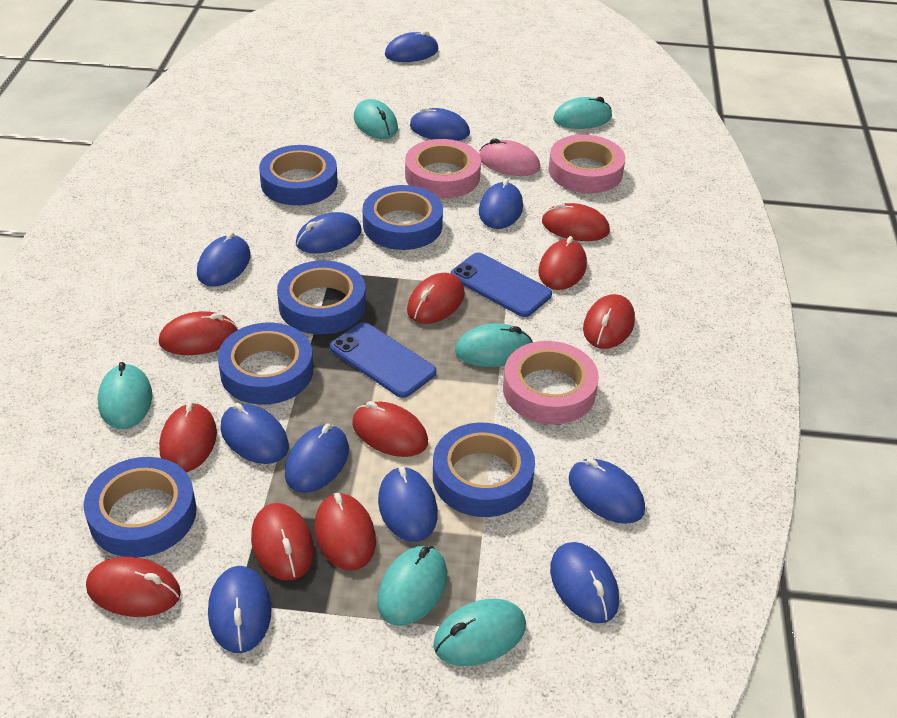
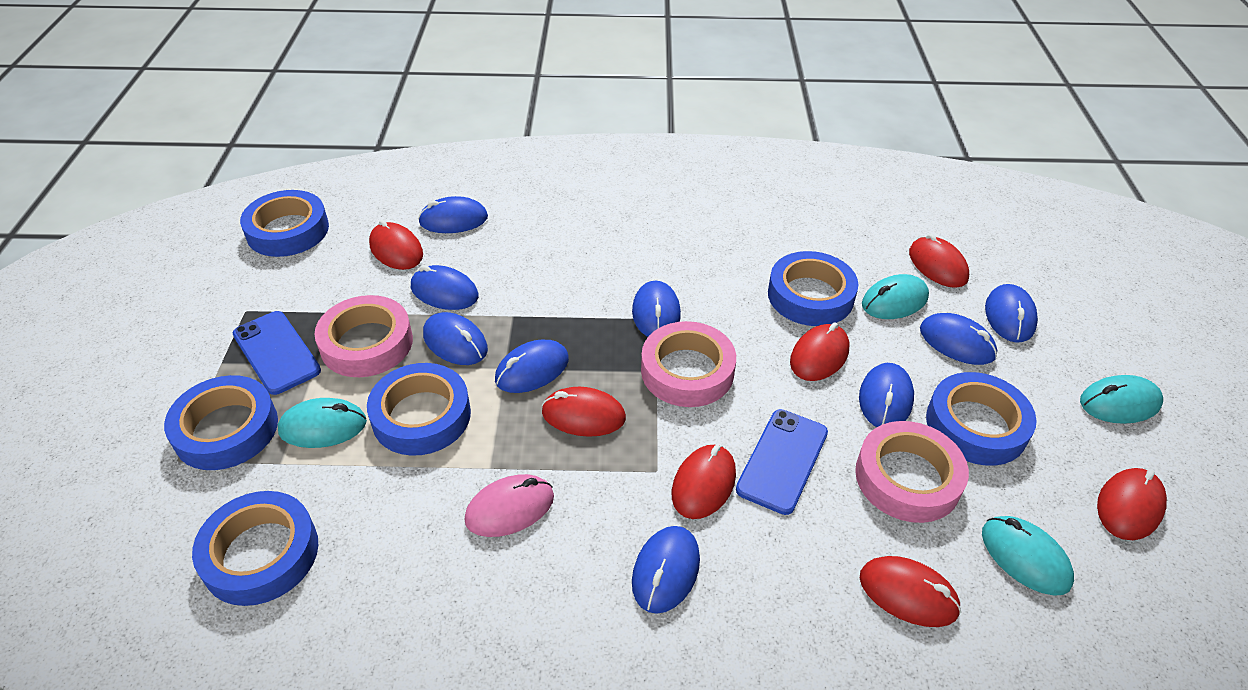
blue mouse: [197,232,251,287] [208,566,272,653] [220,403,289,464] [285,424,349,493] [296,212,362,253] [378,466,438,542] [385,31,438,62] [410,107,470,141] [479,178,523,229] [550,542,619,623] [569,458,645,524] = 11 -> [411,265,479,310] [418,196,488,233] [423,312,488,365] [495,340,569,393] [632,281,681,337] [632,526,700,614] [859,363,914,427] [920,313,997,365] [985,284,1038,343] = 9
red mouse: [86,557,181,617] [159,311,238,355] [159,402,217,472] [251,503,314,581] [314,493,376,570] [352,401,428,457] [407,273,465,324] [538,236,587,290] [542,203,610,241] [583,294,635,349] = 10 -> [369,220,423,270] [542,387,626,437] [672,445,736,519] [790,322,850,381] [860,556,961,627] [909,233,969,288] [1097,468,1167,540] = 7
turquoise mouse: [98,362,152,429] [354,99,398,139] [377,546,447,626] [433,599,526,666] [455,323,532,367] [553,97,612,129] = 6 -> [278,398,367,448] [862,274,929,319] [982,516,1074,596] [1080,375,1163,424] = 4

